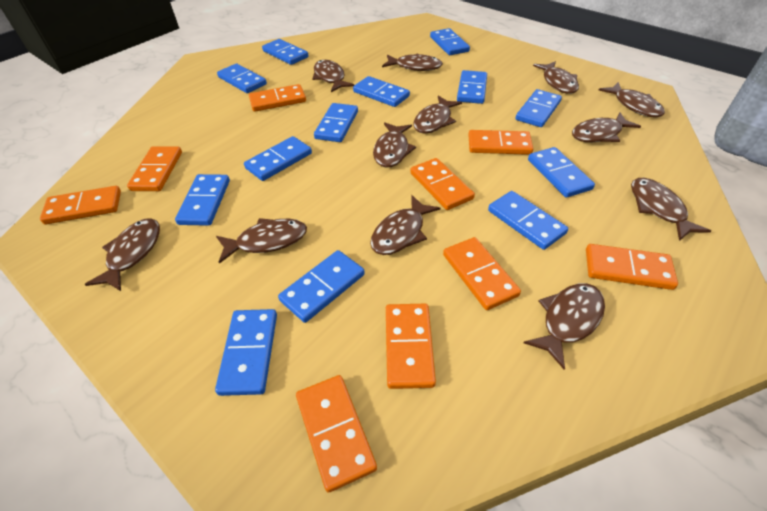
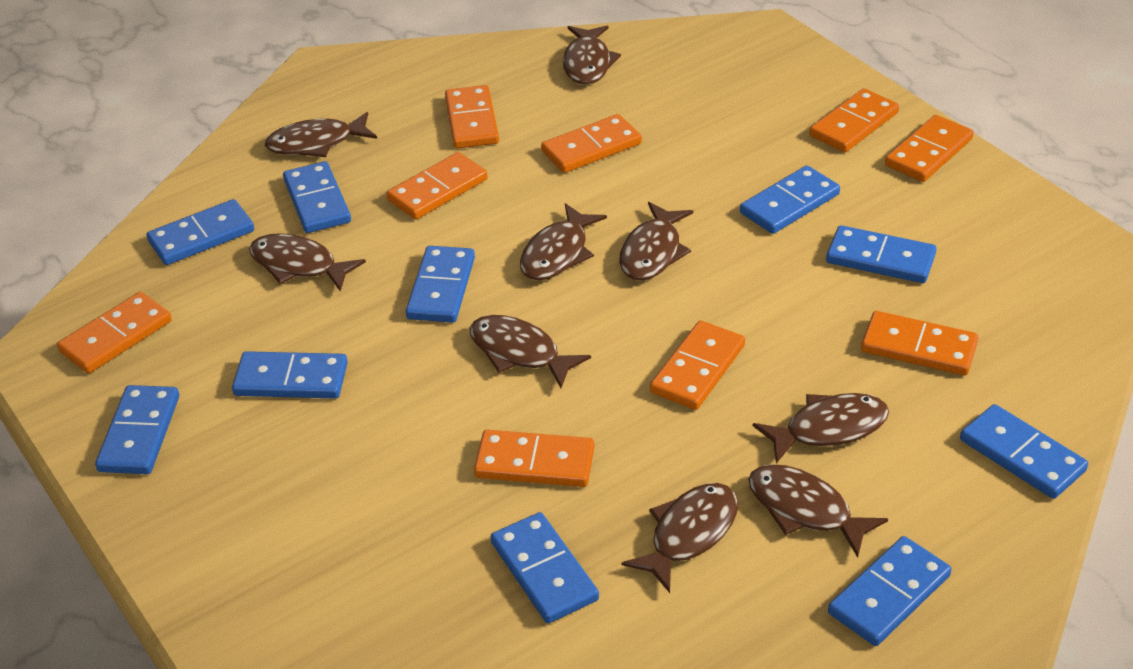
blue domino: [175,174,230,226] [215,309,277,396] [217,64,267,93] [244,136,312,181] [262,39,308,65] [278,250,365,323] [314,103,358,142] [353,76,410,107] [430,28,470,55] [457,70,487,104] [488,191,568,250] [516,89,562,127] [528,147,595,198] = 13 -> [95,385,179,474] [146,199,254,265] [232,351,348,399] [283,161,351,233] [406,246,475,323] [491,512,599,623] [740,165,840,234] [826,225,936,283] [828,536,951,646] [960,404,1088,499] = 10
brown fish: [84,218,160,291] [216,218,307,264] [312,60,354,92] [370,195,440,255] [373,122,416,168] [382,53,443,71] [413,96,462,134] [523,283,605,370] [533,61,579,94] [572,112,641,142] [599,82,665,117] [631,178,711,241] = 12 -> [249,233,366,292] [265,112,377,157] [470,315,591,388] [520,203,607,281] [563,26,621,85] [619,202,693,280] [621,483,738,593] [748,464,888,558] [753,393,889,463] = 9

